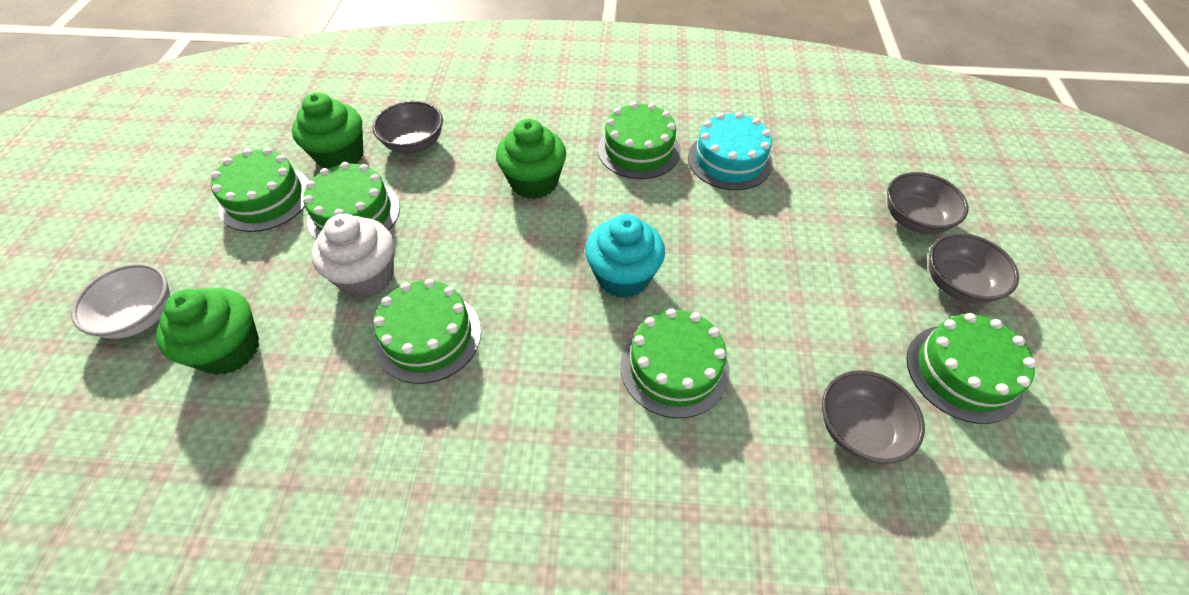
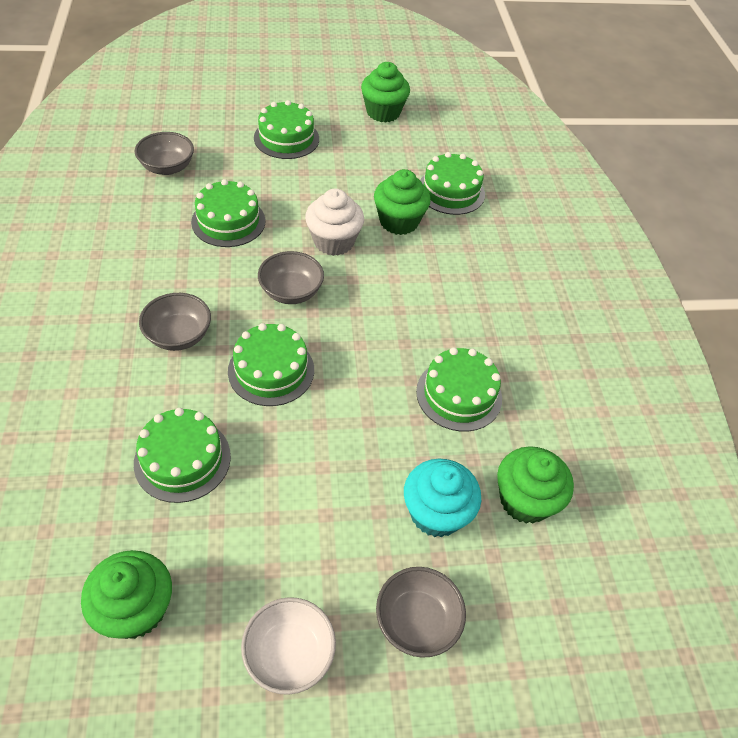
green cupcake: [156,288,259,375] [292,92,363,169] [496,119,566,199] = 3 -> [81,550,172,639] [361,62,410,123] [374,169,431,235] [497,446,574,524] = 4
turquoise cake: [688,112,773,190] = 1 -> none = 0

